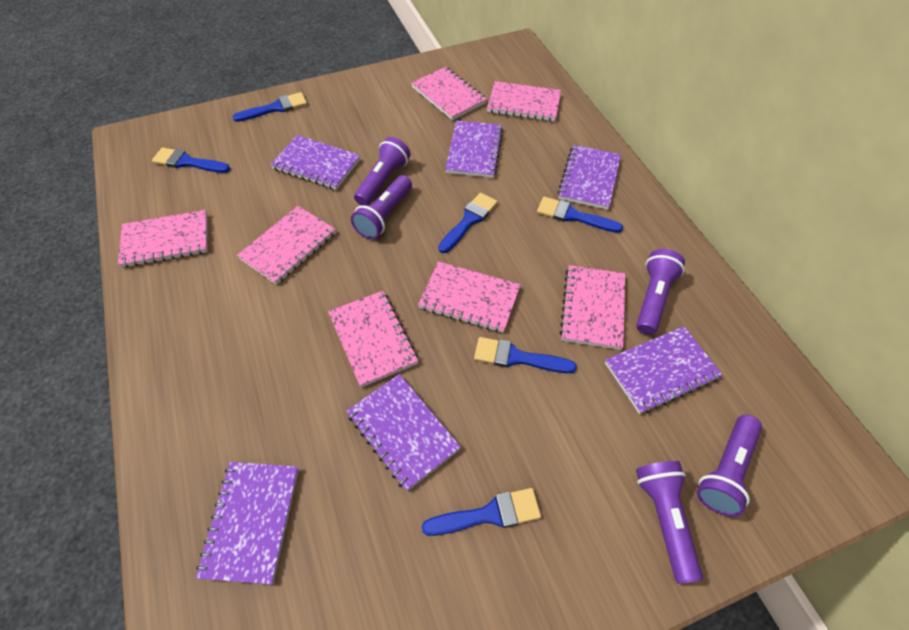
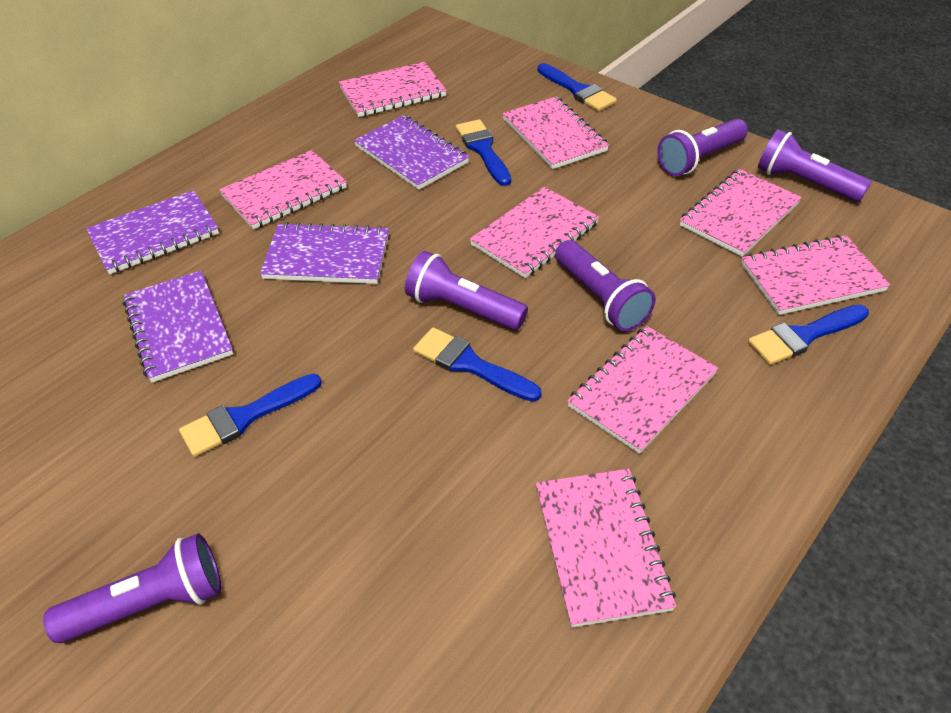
blue brush: [152,147,230,173] [232,92,307,122] [422,488,541,536] [438,193,498,253] [474,337,577,373] [537,197,623,233] = 6 -> [179,374,322,457] [413,327,542,402] [456,119,511,186] [537,63,617,111] [748,305,869,365] = 5
pink notebook: [118,210,208,268] [237,206,336,285] [328,291,418,388] [411,67,487,120] [418,261,521,333] [487,81,561,121] [560,265,625,350] = 7 -> [219,150,347,229] [339,62,447,117] [470,187,599,278] [502,97,609,169] [536,469,676,628] [567,326,718,454] [680,169,802,257] [741,235,890,315] = 8
purple notebook: [196,462,299,585] [270,135,360,190] [346,374,461,491] [445,120,503,178] [558,145,621,210] [605,326,723,414] = 6 -> [86,190,219,274] [123,271,233,383] [260,222,389,284] [354,115,469,190] = 4

